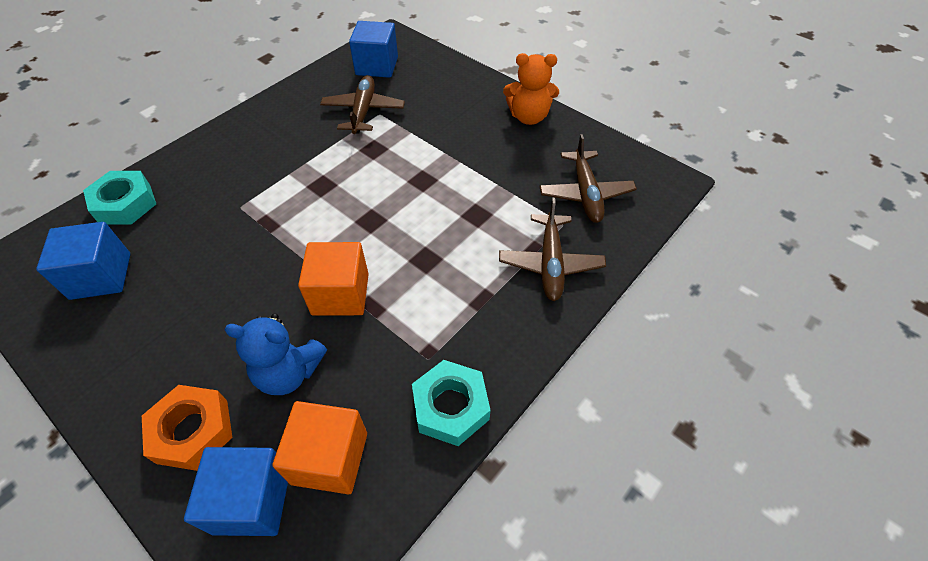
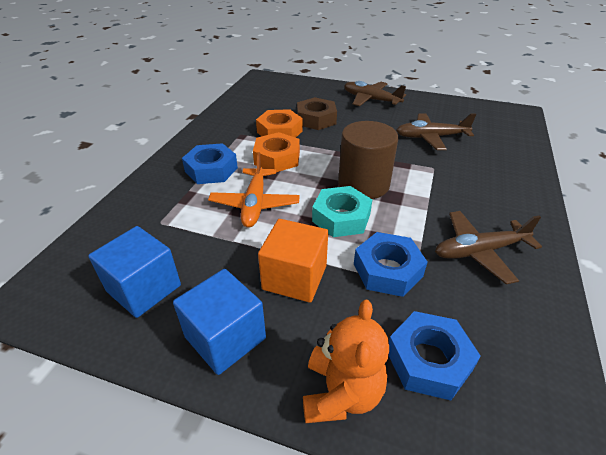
blue cube: [36,222,131,300] [184,447,288,536] [349,21,398,78] = 3 -> [88,226,181,318] [173,269,266,375] = 2
blue nut: none = 0 -> [182,143,238,184] [354,232,427,297] [389,311,481,400] = 3
blue teddy bear: [224,313,327,395] = 1 -> none = 0
brown cylinder: none = 0 -> [338,121,398,199] = 1
brown nut: none = 0 -> [297,97,337,130] = 1
orange cube: [272,401,367,494] [298,242,369,316] = 2 -> [258,219,328,303] = 1
orange nut: [142,385,232,471] = 1 -> [253,132,300,172] [256,109,302,138] = 2
orange plane: none = 0 -> [208,152,300,228] = 1
turquoise nut: [83,171,156,225] [412,360,491,446] = 2 -> [312,186,372,237] = 1

